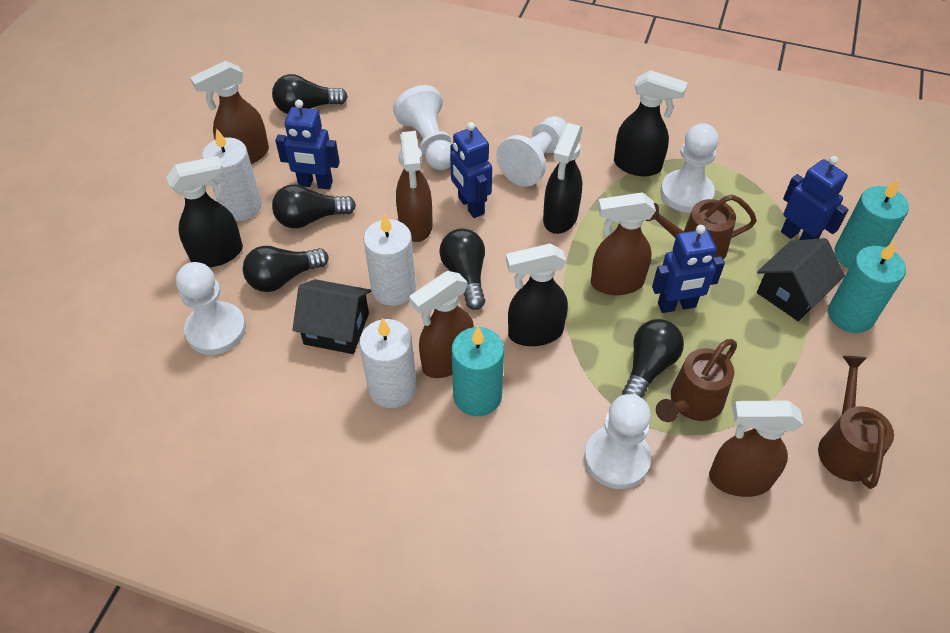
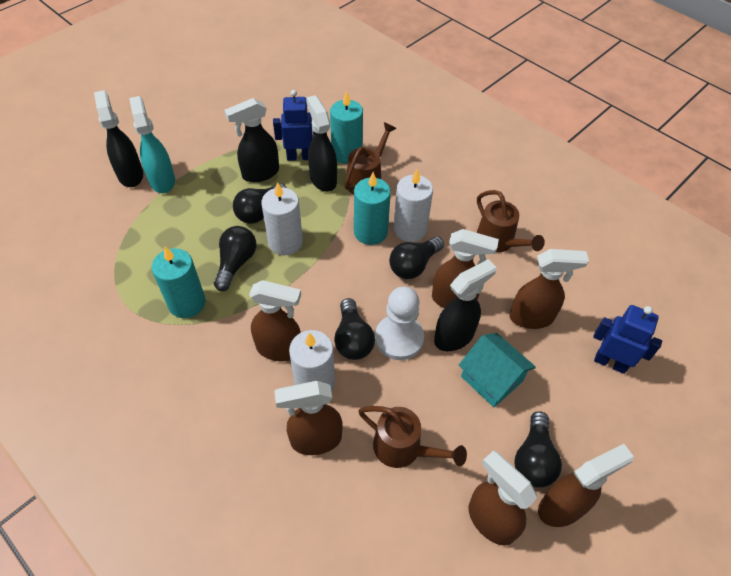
black house: [292,279,371,354] [757,238,845,321] = 2 -> none = 0
blue robot: [275,100,340,189] [450,122,492,218] [652,225,725,313] [781,156,849,240] = 4 -> [273,90,315,161] [593,305,662,374] = 2
brown spray bottle: [190,61,269,164] [396,131,433,242] [409,271,474,378] [591,192,656,295] [709,400,803,497] = 5 -> [249,280,301,361] [274,381,342,455] [432,229,499,308] [469,450,537,545] [509,249,589,329] [538,444,634,527] = 6
turquoise house: none = 0 -> [459,333,536,407] = 1
turquoise spray bottle: none = 0 -> [129,96,175,193] = 1
white pawn: [176,262,246,355] [393,85,451,170] [496,116,567,186] [584,394,651,489] [660,123,719,213] = 5 -> [375,287,424,360] = 1

